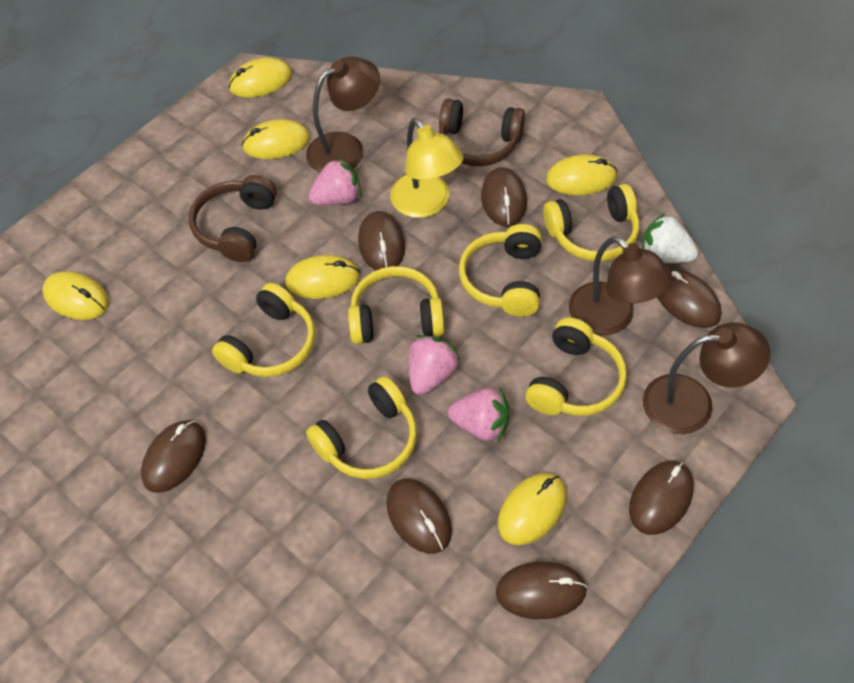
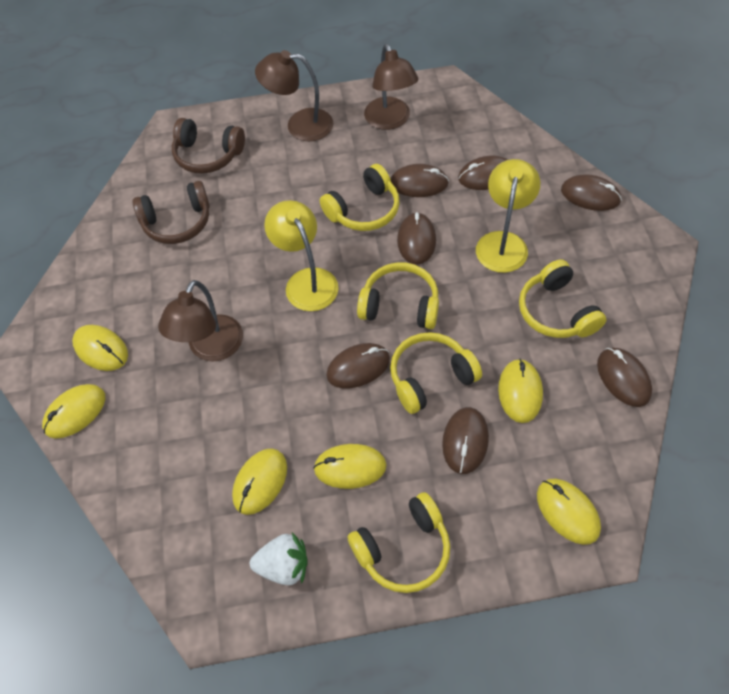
pink strawberry: [309,157,362,206] [409,335,460,395] [448,388,509,443] = 3 -> none = 0
yellow headphones: [212,283,315,377] [306,376,417,479] [348,266,445,344] [459,224,542,317] [525,317,627,416] [543,184,639,261] = 6 -> [320,164,399,231] [347,492,450,593] [357,262,439,329] [390,332,482,414] [519,259,606,338] = 5
yellow lamp: [390,118,464,218] = 1 -> [264,200,339,311] [476,159,540,273] = 2

